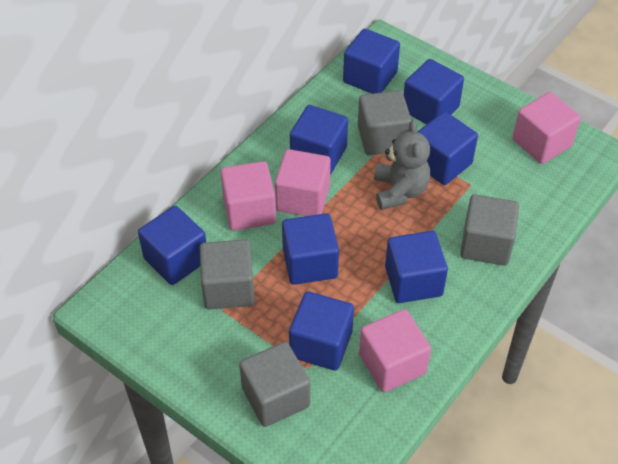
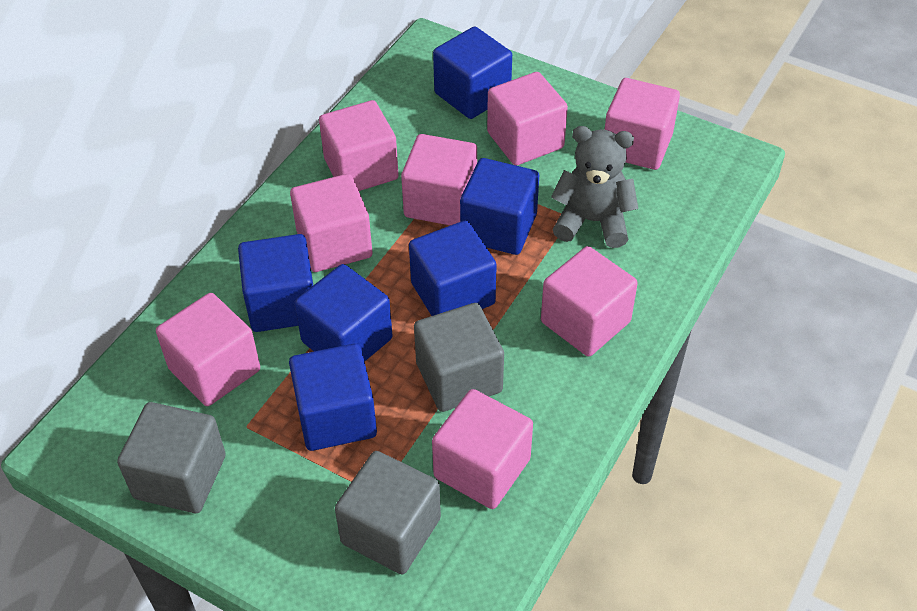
blue cube: [138,206,206,285] [282,213,339,285] [289,291,354,371] [290,105,348,175] [343,29,400,94] [385,231,448,303] [404,59,464,125] [418,112,478,185] = 8 -> [238,234,313,332] [289,343,377,451] [294,264,393,362] [409,220,497,316] [433,27,512,119] [460,158,539,255] = 6
grey cube: [200,239,255,310] [239,342,310,427] [358,90,412,155] [460,194,519,266] = 4 -> [117,402,226,513] [335,451,441,574] [414,303,504,412] = 3
pink cube: [221,161,276,231] [275,149,331,216] [359,309,431,392] [512,92,581,164] = 4 -> [156,293,260,406] [290,174,372,272] [319,100,399,191] [401,134,477,225] [432,389,533,509] [487,72,568,166] [541,246,638,356] [605,78,680,170] = 8

